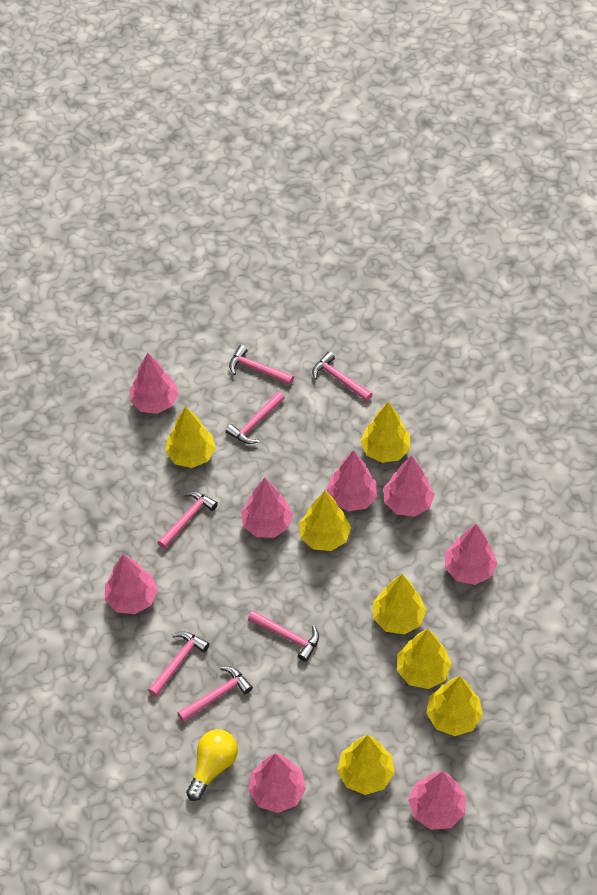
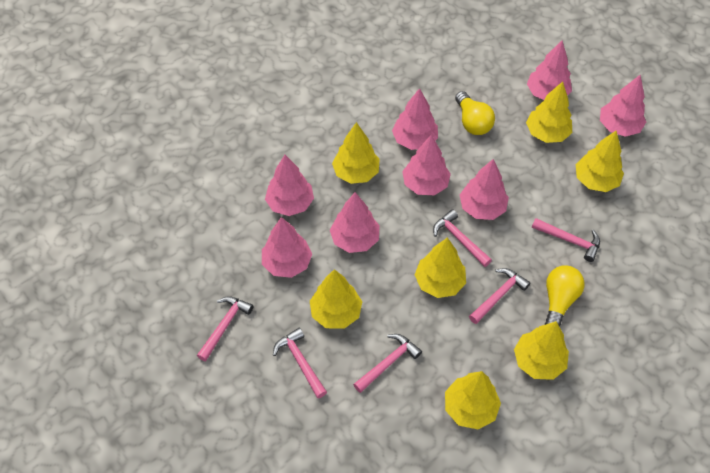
pink hammer: [148,632,210,697] [158,491,218,549] [178,666,253,722] [226,392,285,444] [229,345,294,385] [248,610,319,662] [312,352,373,402] = 7 -> [197,296,254,361] [273,328,327,398] [353,334,422,393] [433,209,492,267] [469,268,530,324] [532,218,600,262] = 6
yellow light bulb: [186,729,238,801] = 1 -> [455,91,495,135] [545,265,585,327] = 2

